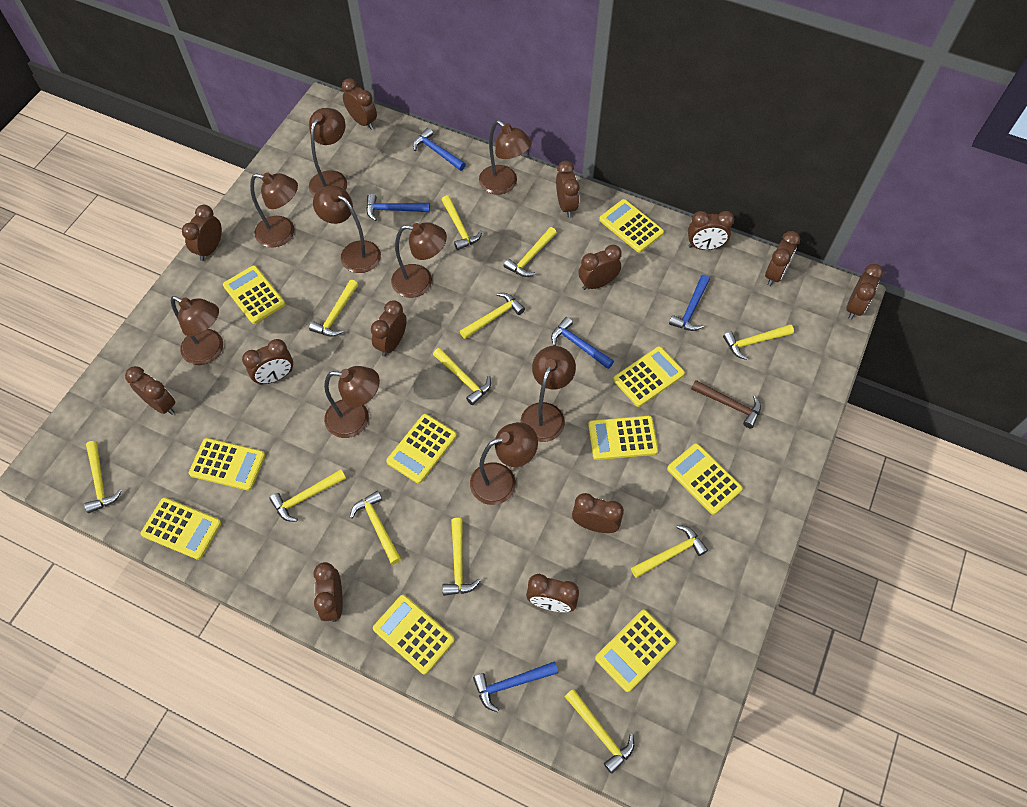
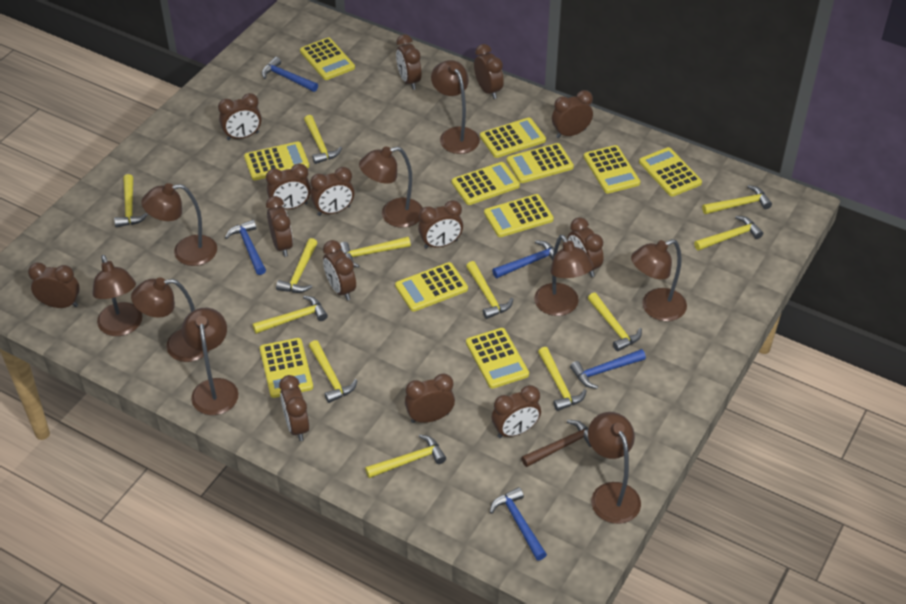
brown clock: [125,366,175,415] [182,205,222,261] [242,339,293,385] [314,562,343,622] [342,78,377,130] [371,300,407,357] [526,574,579,612] [556,161,580,218] [572,493,624,533] [578,245,622,290] [688,211,734,250] [765,231,800,286] [846,264,883,320] = 13 -> [28,262,80,308] [218,93,262,140] [266,163,311,210] [266,196,293,257] [279,375,309,441] [310,167,354,216] [323,240,356,300] [396,34,422,90] [405,374,455,423] [418,200,463,249] [474,44,504,99] [492,385,541,438] [552,90,593,138] [567,217,603,277] = 14
yellow calculator: [141,497,221,560] [189,438,265,491] [223,265,285,324] [373,595,455,675] [386,414,457,483] [588,416,658,460] [595,610,676,692] [599,199,664,253] [613,346,685,407] [667,443,743,515] = 10 -> [244,142,309,180] [260,338,313,398] [300,37,355,80] [395,262,468,312] [452,162,520,205] [466,328,529,389] [480,117,546,158] [484,194,554,237] [507,143,574,183] [584,145,640,194] [639,147,702,197] = 11

